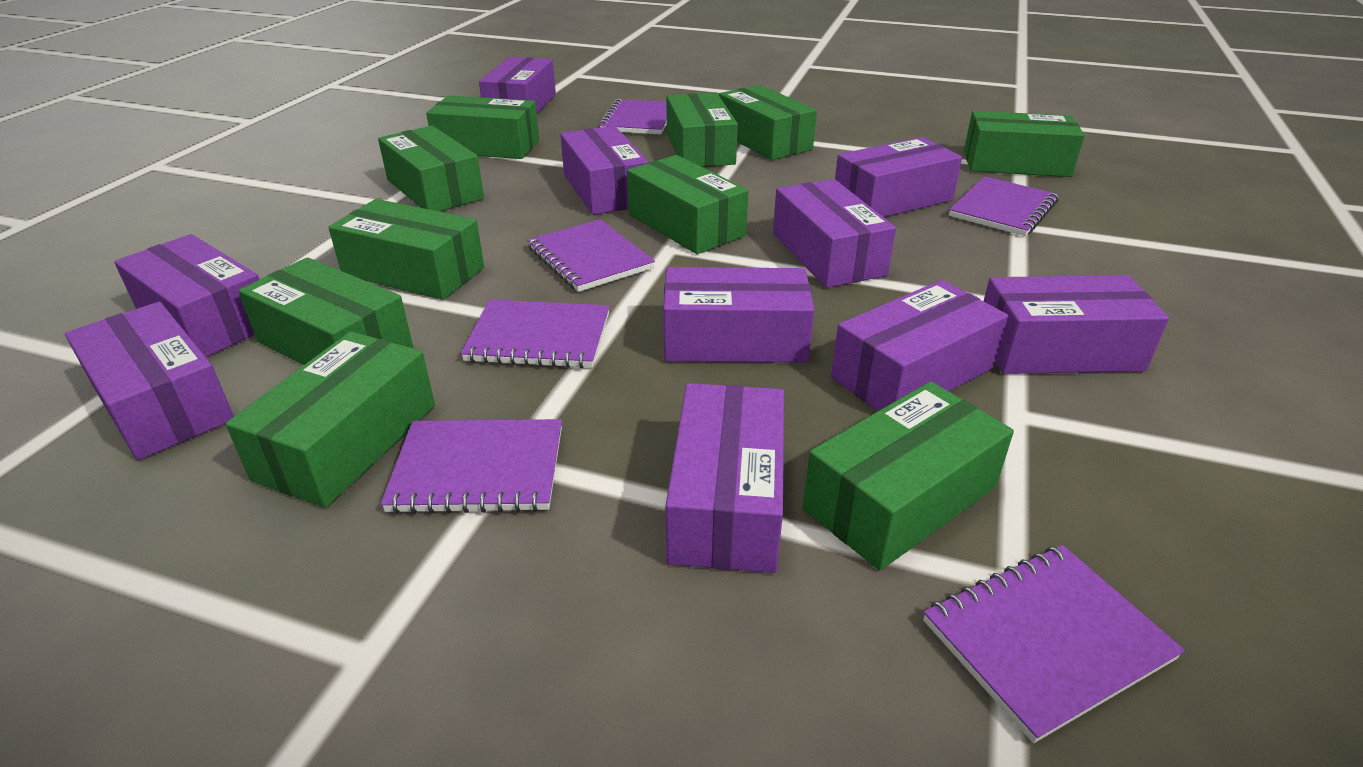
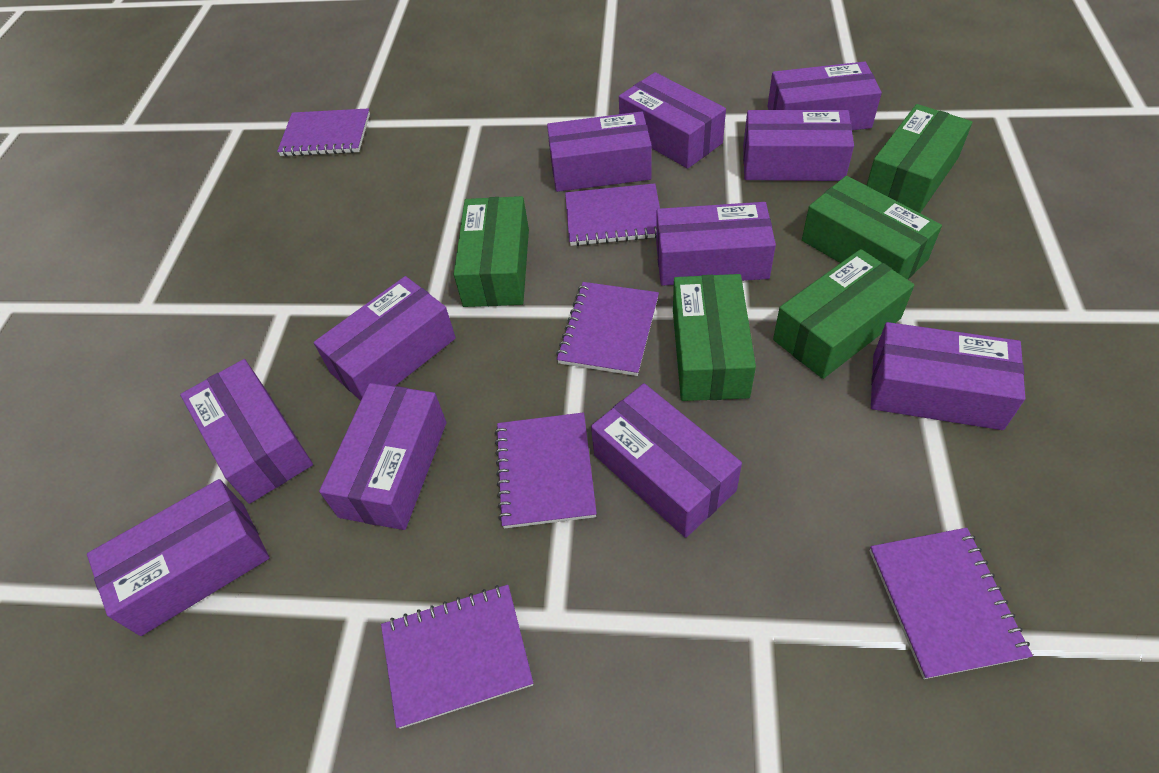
green box: [226,332,435,508] [238,257,413,365] [328,199,484,300] [378,126,484,212] [426,95,539,159] [627,155,749,254] [666,92,738,167] [719,85,817,160] [803,381,1014,570] [964,111,1085,177] = 10 -> [454,196,529,307] [673,274,756,401] [773,249,915,379] [802,176,942,280] [866,104,972,213] = 5
purple box: [65,302,234,460] [114,234,260,357] [479,57,556,114] [560,126,649,215] [663,267,815,363] [666,383,784,573] [773,179,896,288] [831,280,1008,411] [835,137,962,217] [984,275,1169,374] = 10 -> [87,479,269,636] [180,359,313,504] [314,276,456,401] [319,383,446,530] [547,111,652,192] [591,383,742,538] [619,72,726,169] [656,202,776,286] [743,110,854,181] [767,61,882,130] [871,322,1025,430] = 11

